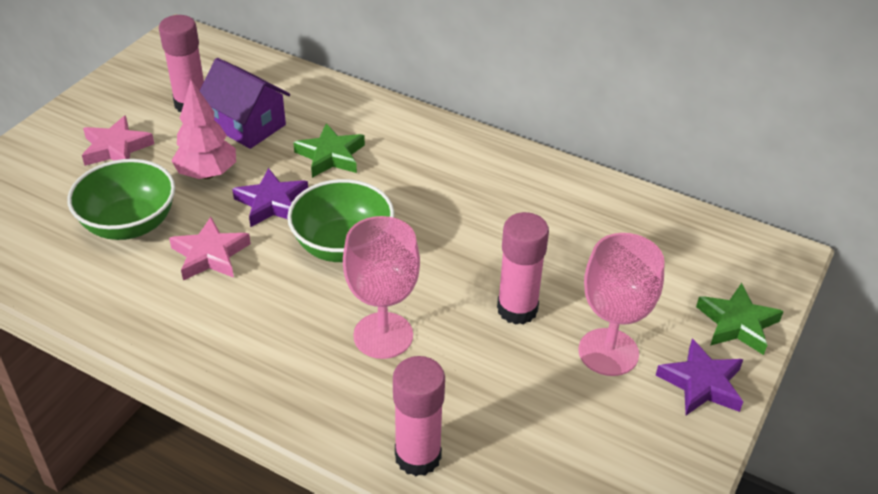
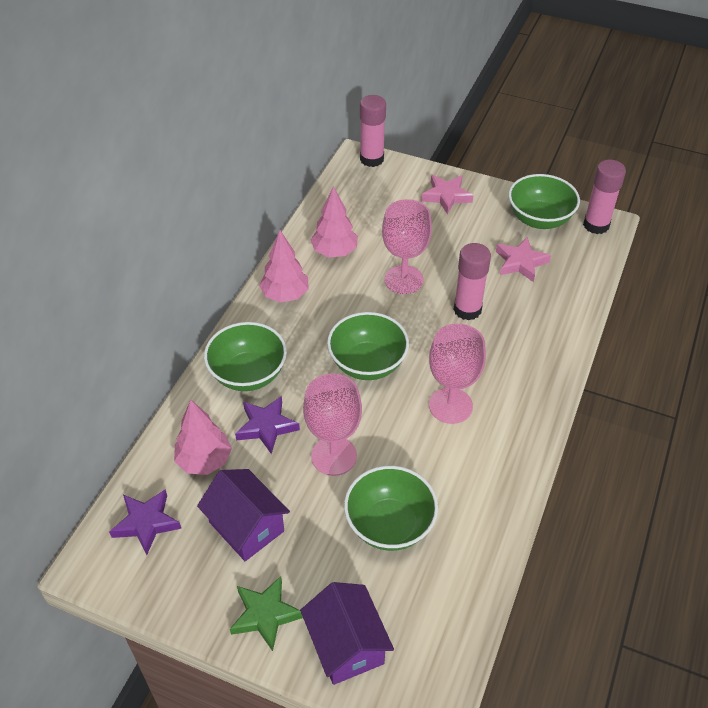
green bowl: [67,159,175,240] [287,179,394,262] = 2 -> [204,322,287,391] [327,312,409,380] [344,466,438,551] [509,174,580,229] = 4
green star: [293,123,365,178] [696,283,784,355] = 2 -> [230,576,303,651] = 1
pink goblet: [343,216,420,359] [578,233,665,376] = 2 -> [303,374,362,476] [382,199,432,294] [429,323,486,424] = 3
pink tree: [171,80,236,179] = 1 -> [174,400,232,475] [259,230,309,303] [311,186,358,257] = 3
purple house: [200,58,290,149] = 1 -> [197,469,290,561] [300,582,394,685] = 2

